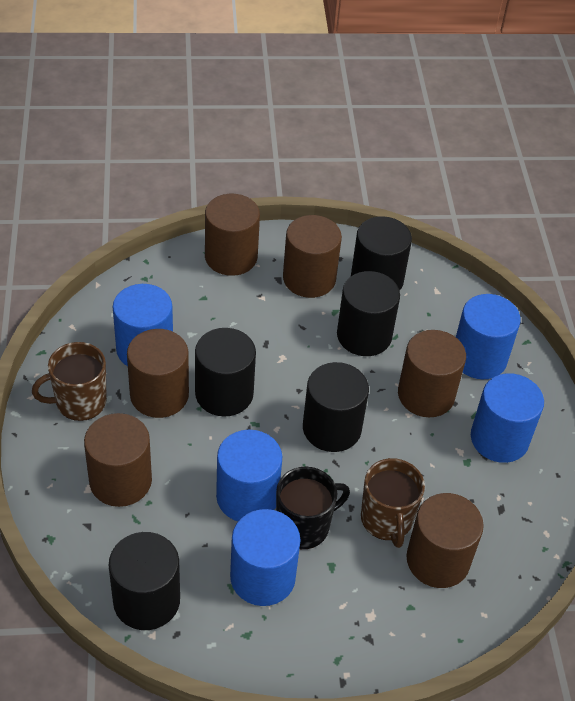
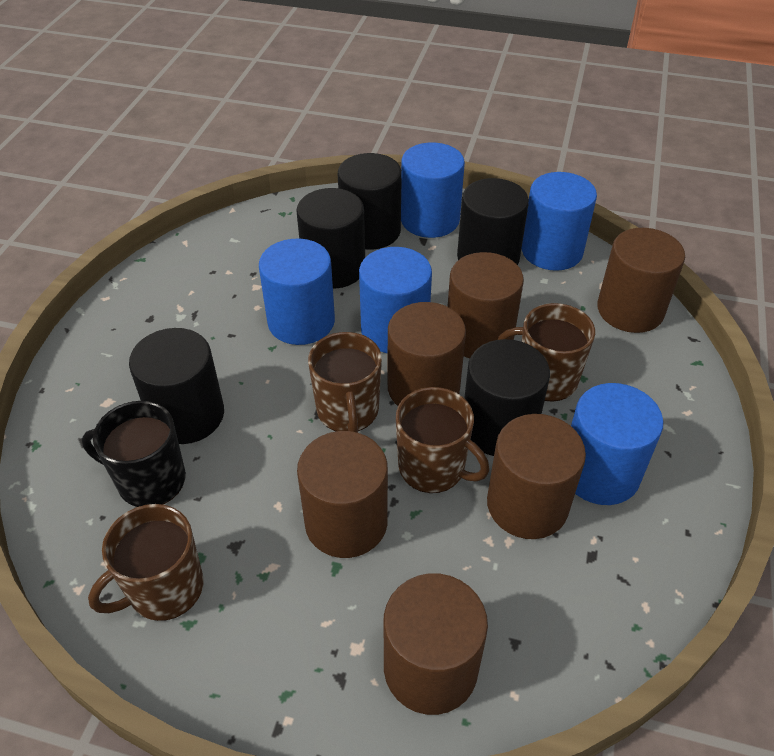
brown mug: [32,342,107,421] [361,458,425,548] = 2 -> [88,504,204,621] [308,332,382,433] [396,387,489,493] [497,303,595,402] = 4

